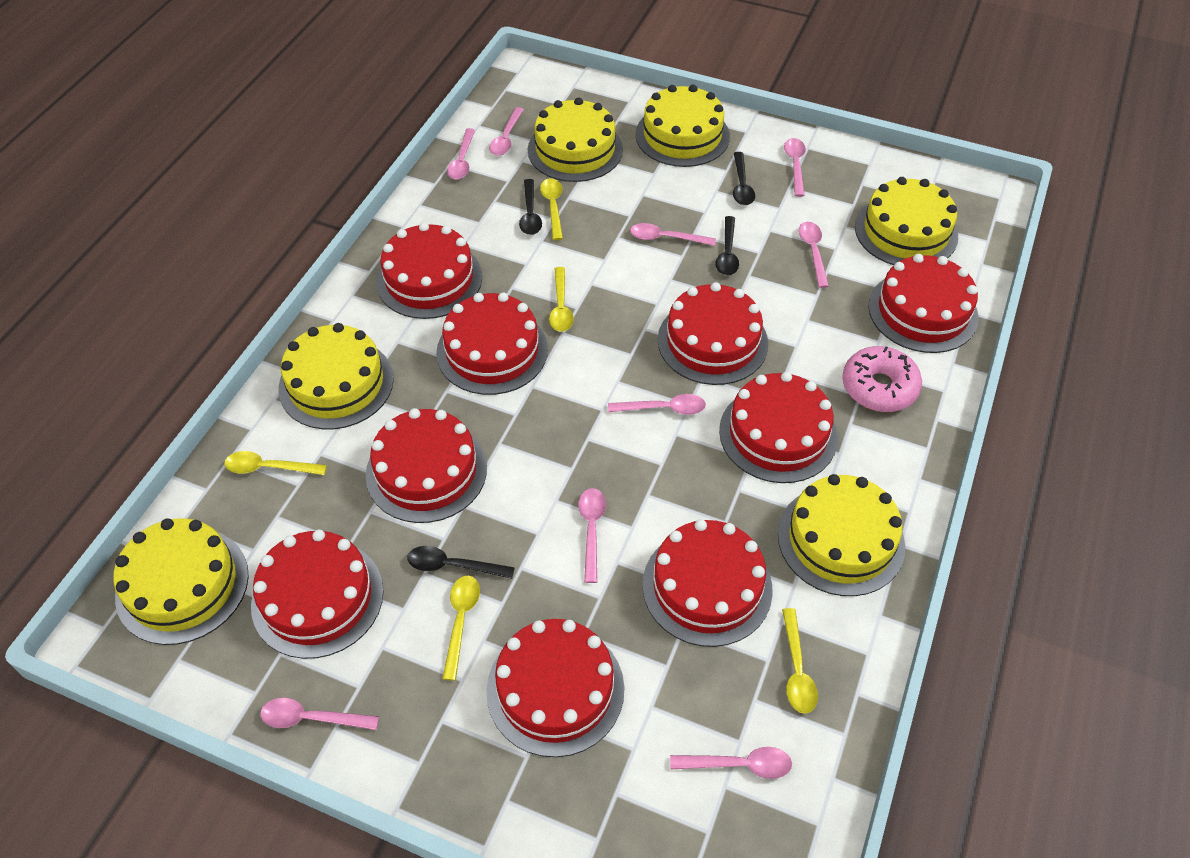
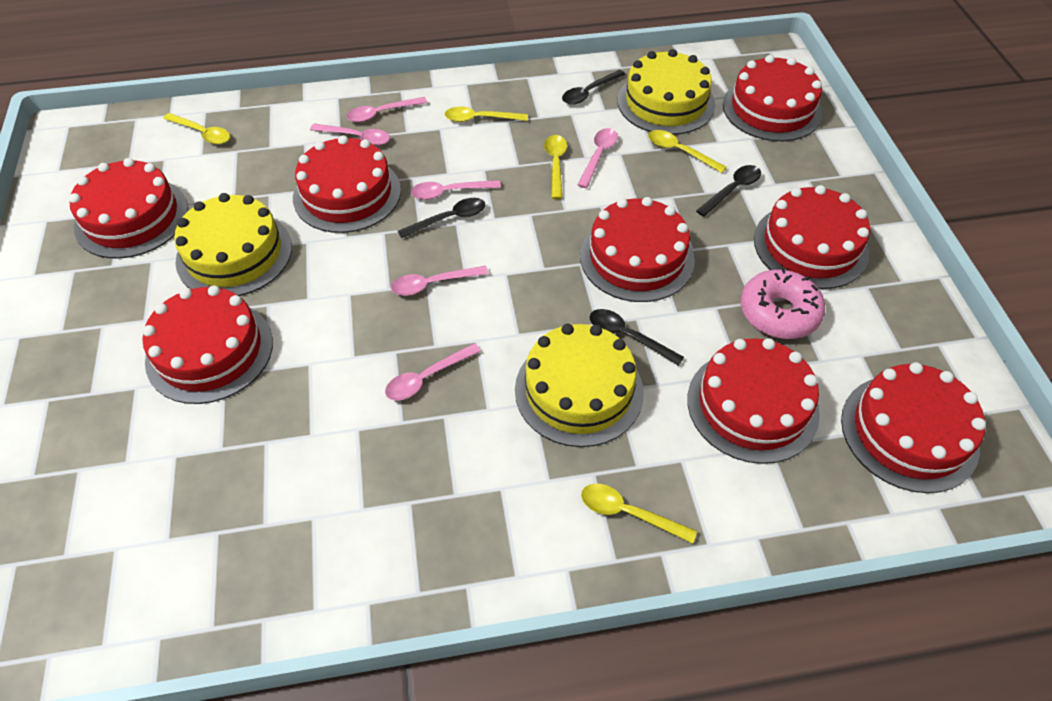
pink spoon: [260,698,379,730] [447,128,475,180] [489,107,524,156] [578,488,606,583] [608,394,706,415] [630,223,716,246] [670,747,792,779] [784,138,806,197] [798,222,829,288] = 9 -> [310,124,390,146] [346,97,427,122] [385,343,481,400] [391,266,489,296] [411,180,501,200] [577,128,618,188] = 6
red cake: [251,530,384,659] [366,408,487,523] [376,222,482,319] [436,293,548,395] [486,619,624,757] [643,519,773,647] [658,282,768,385] [719,372,838,483] [868,254,979,353] = 9 -> [69,158,188,259] [142,285,273,404] [293,135,401,233] [580,197,695,302] [687,338,820,464] [723,55,822,141] [754,185,870,289] [841,362,986,493] = 8
yellow cake: [113,518,249,645] [278,323,394,429] [528,97,623,182] [635,85,730,167] [778,474,905,596] [855,177,958,265] = 6 -> [174,193,292,296] [515,324,644,447] [618,49,715,135] = 3

